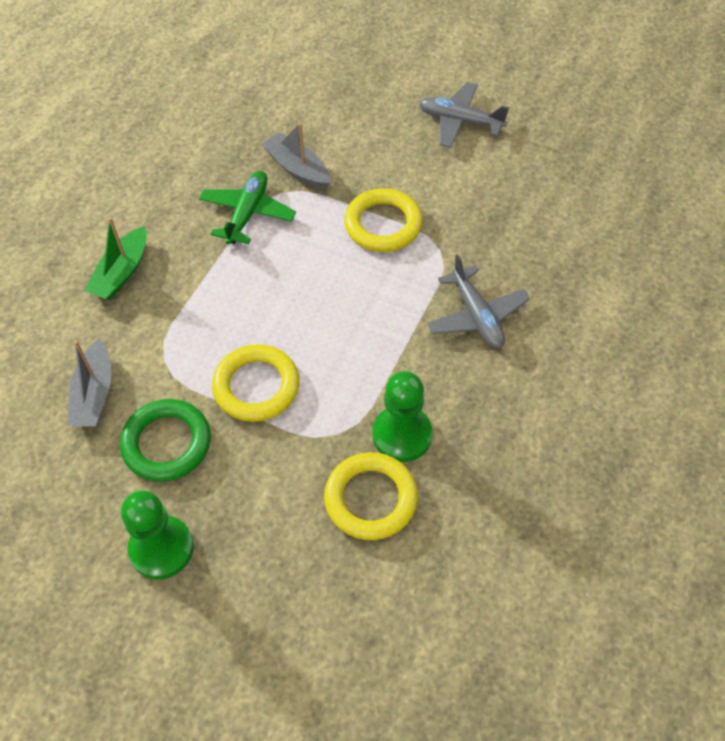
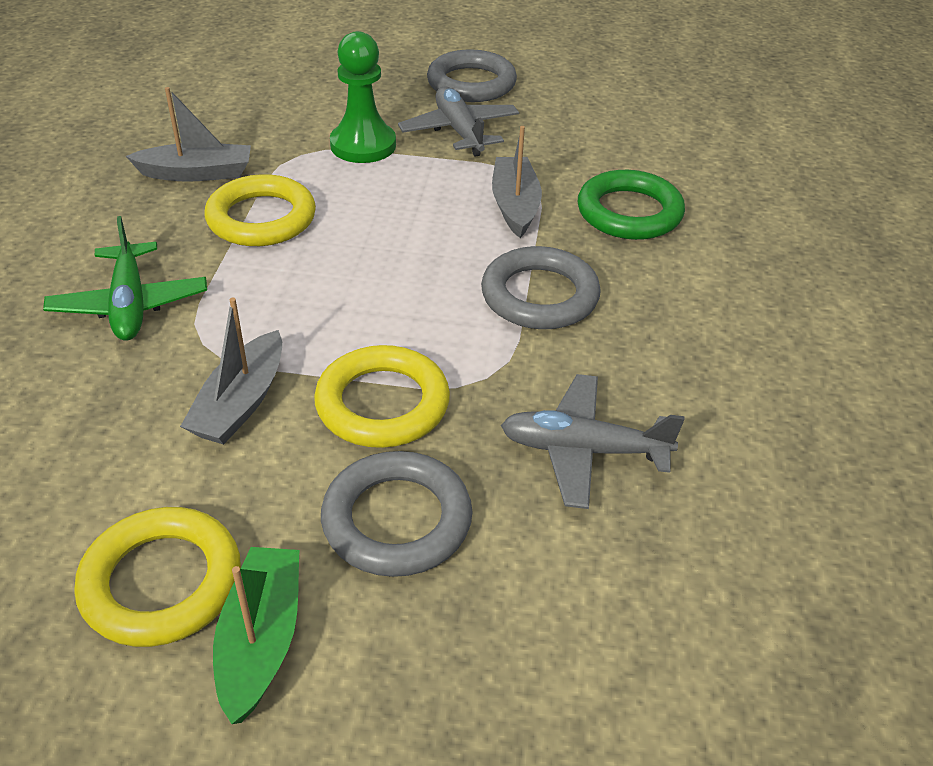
green pawn: [121,490,194,580] [373,371,433,462] = 2 -> [330,31,396,163] = 1
grey boat: [68,338,112,426] [262,123,331,189] = 2 -> [126,87,251,182] [180,298,282,445] [492,126,542,238] = 3
grey ring: none = 0 -> [321,451,472,577] [427,50,517,102] [481,246,601,329] = 3

